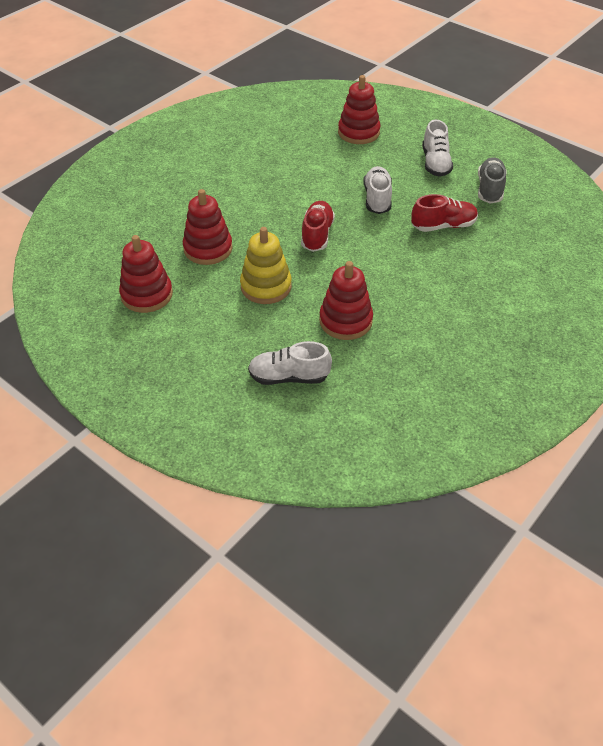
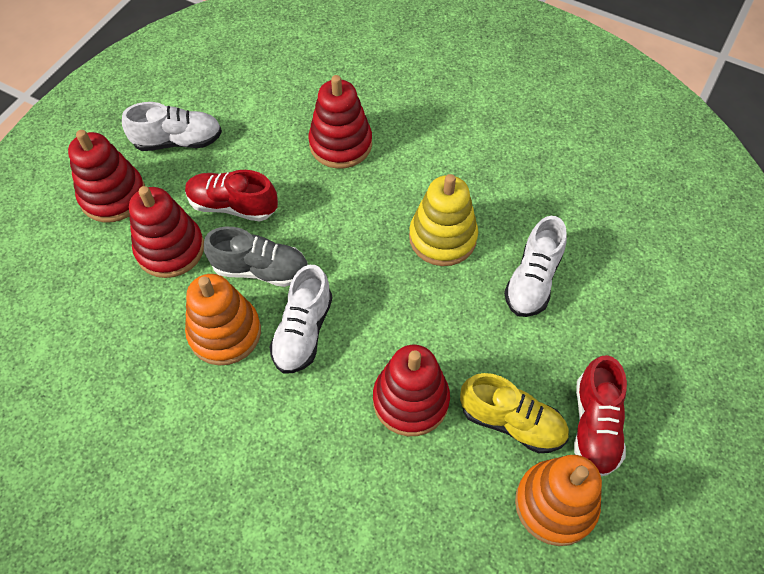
orange stacking toy: none = 0 -> [185,274,261,366] [515,455,602,546] = 2
yellow shoe: none = 0 -> [460,373,569,454] = 1

